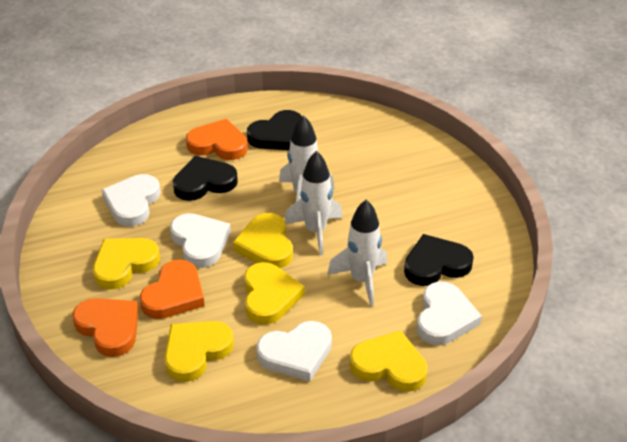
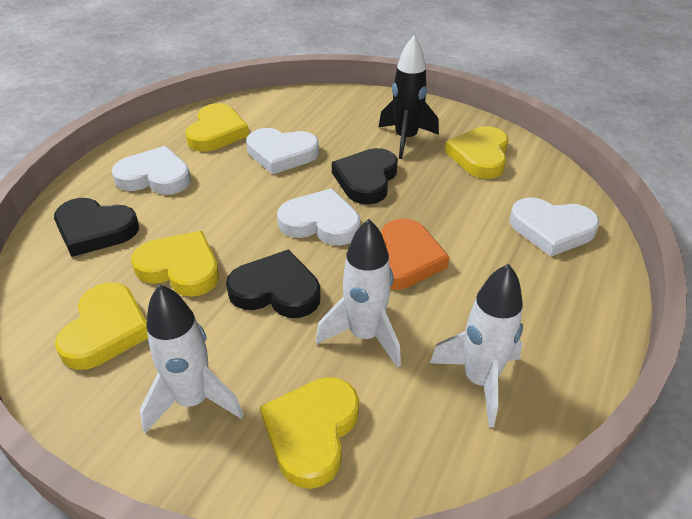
black rocket: none = 0 -> [379,36,439,159] = 1
orange heart: [72,298,139,357] [140,260,205,319] [186,119,248,160] = 3 -> [381,219,450,290] = 1

